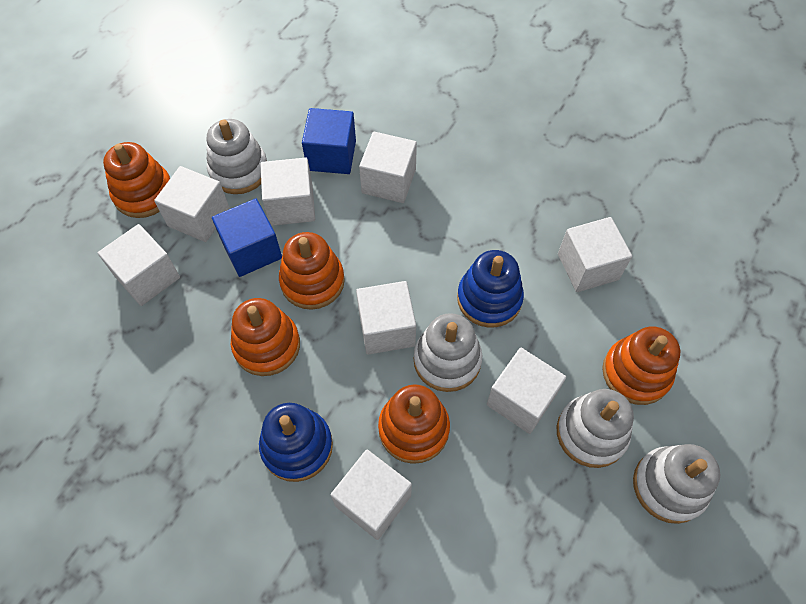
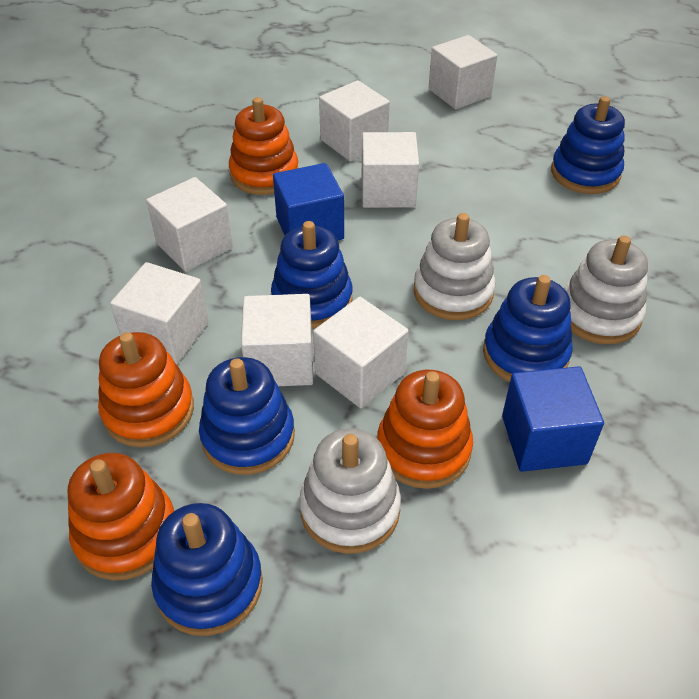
blue stacking toy: [259,403,333,482] [457,250,524,328] = 2 -> [151,503,263,636] [199,357,295,475] [271,221,353,329] [483,275,573,382] [551,96,625,194] = 5
orange stacking toy: [103,142,170,218] [231,298,300,376] [279,232,345,310] [378,384,450,464] [602,326,680,405] = 5 -> [68,453,174,581] [98,332,194,447] [229,97,298,195] [377,370,473,489] = 4
white cube: [98,224,180,306] [154,166,230,242] [261,158,315,226] [331,450,412,540] [356,281,416,355] [359,131,417,203] [487,348,566,434] [558,217,632,292] = 8 -> [110,262,208,364] [146,177,233,272] [241,294,313,386] [313,297,409,409] [319,80,390,162] [362,132,419,208] [429,35,497,110] = 7
white stacking toy: [206,119,267,194] [414,313,482,392] [557,389,634,468] [633,444,720,524] = 4 -> [299,428,401,554] [414,213,496,320] [564,235,648,344] = 3

